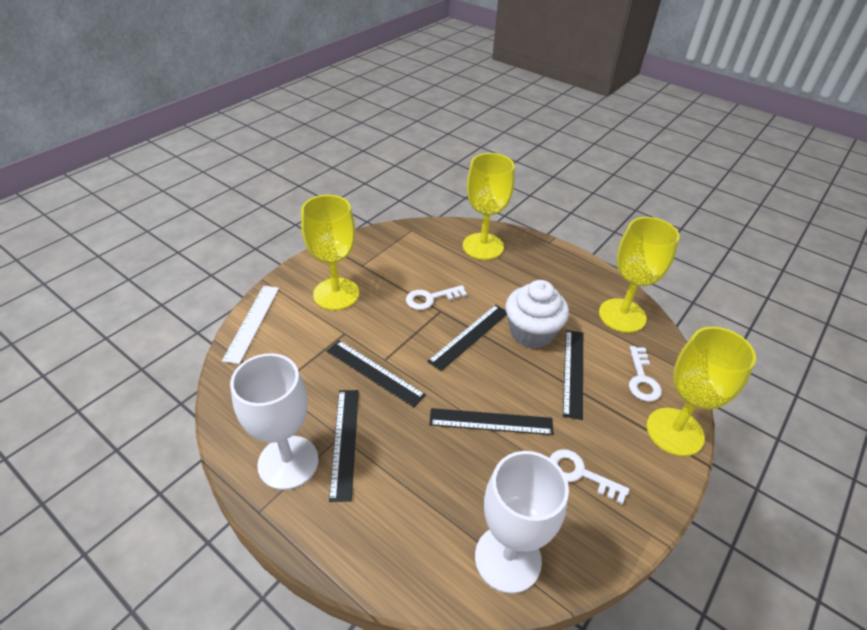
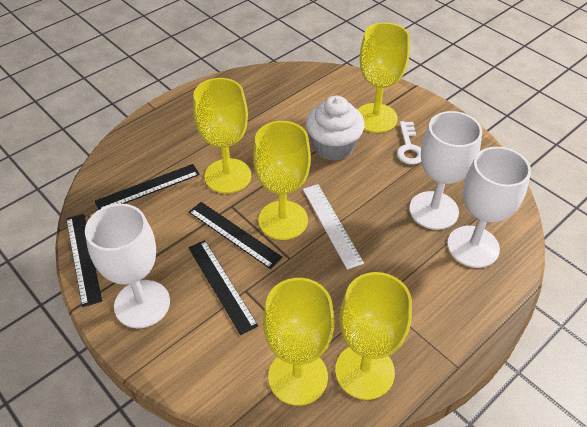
black ruler: [327,340,426,407] [329,390,359,502] [427,305,507,371] [429,408,554,435] [563,330,583,420] = 5 -> [66,214,102,307] [95,164,200,210] [188,240,258,335] [189,202,283,269] = 4
white goblet: [230,353,319,490] [475,451,569,594] = 2 -> [85,204,170,328] [409,111,482,230] [447,147,531,268] = 3
white key: [406,285,467,310] [549,449,629,504] [629,346,662,402] = 3 -> [397,121,421,165] = 1
yellow goblet: [301,195,359,310] [463,153,514,260] [599,217,679,333] [646,327,756,456] = 4 -> [193,78,251,194] [253,121,311,240] [263,278,335,406] [335,272,412,400] [357,23,410,133] = 5

